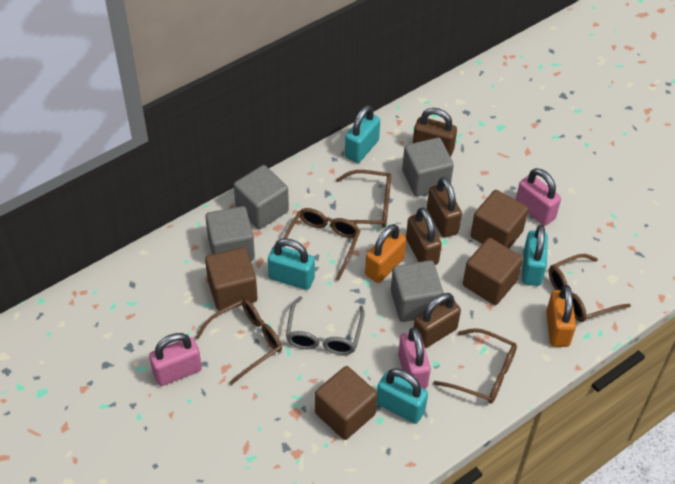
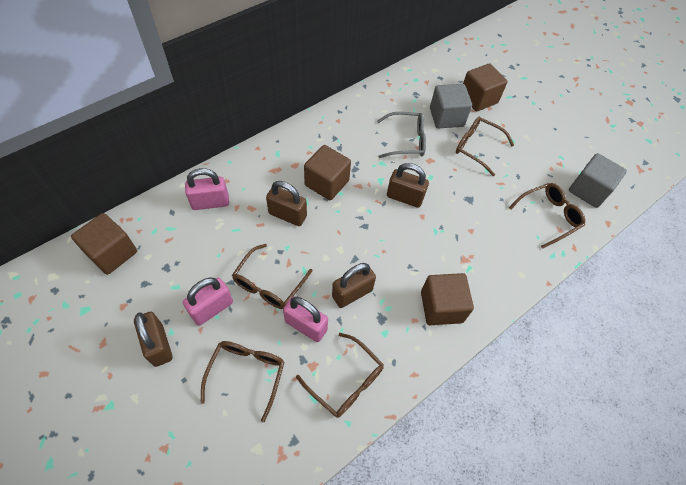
grey cube: [205,206,255,261] [234,165,289,229] [391,260,443,322] [402,137,454,196] = 4 -> [430,84,472,129] [569,153,627,208] = 2
orange padlock: [365,224,406,283] [546,285,576,347] = 2 -> none = 0
turquoise padlock: [268,238,315,290] [345,105,380,163] [377,368,428,424] [522,225,548,286] = 4 -> none = 0

